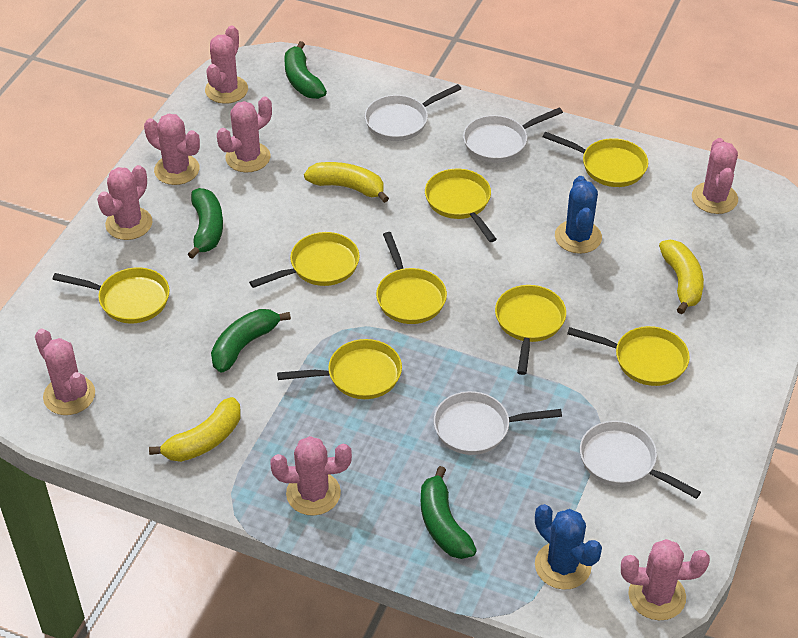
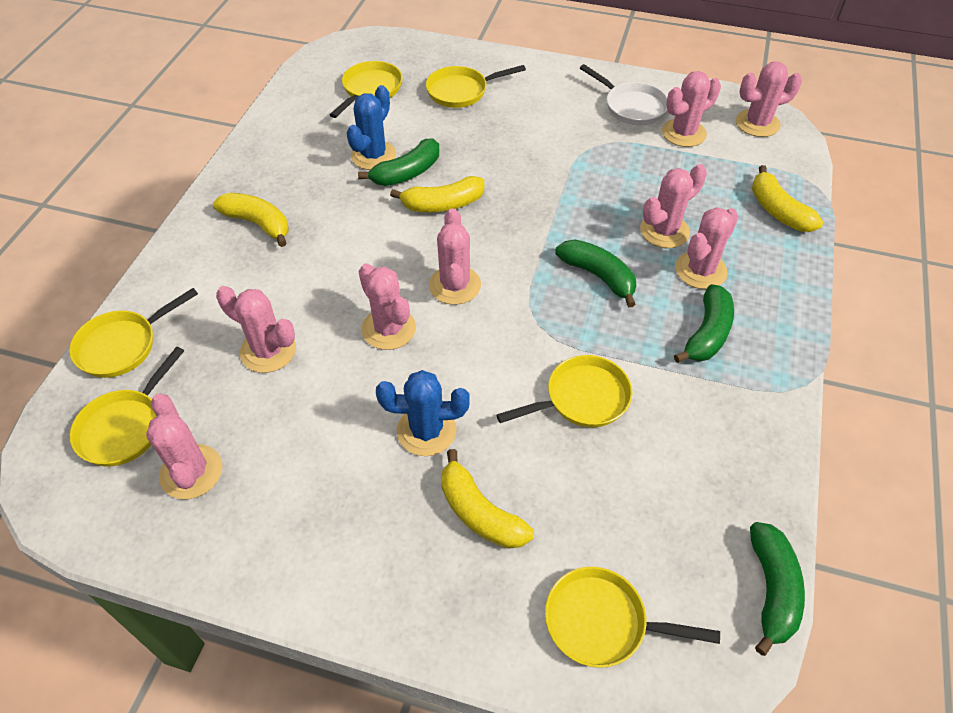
white pan: [365,84,461,141] [434,391,562,455] [463,108,563,163] [580,421,701,499] = 4 -> [580,64,667,125] = 1
yellow banana: [149,397,241,462] [304,162,389,203] [659,240,704,314] = 3 -> [213,193,289,247] [390,176,484,212] [441,449,534,549] [752,165,823,232] = 4
yellow pan: [52,267,170,323] [249,232,360,288] [277,339,402,399] [376,232,447,324] [425,169,497,242] [495,285,566,375] [543,132,648,187] [567,326,690,386] = 8 -> [69,288,198,378] [70,346,184,467] [330,61,403,118] [426,65,526,108] [496,355,633,427] [545,567,720,668] = 6

